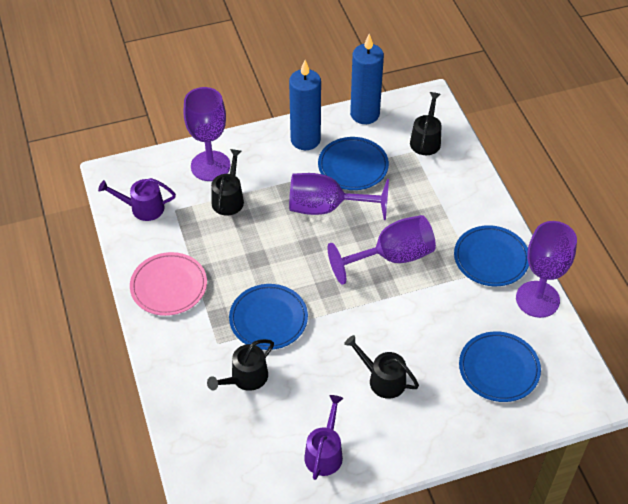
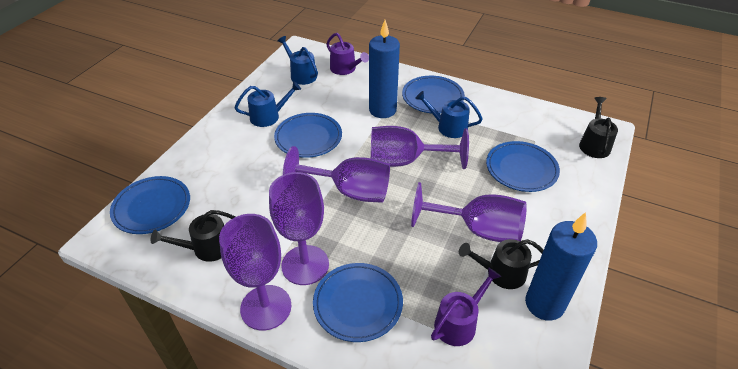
black watering can: [207,339,274,391] [211,149,244,216] [344,335,419,399] [410,92,442,155] = 4 -> [151,210,235,262] [459,239,544,289] [579,97,618,158] = 3
blue plate: [229,284,308,350] [318,137,389,190] [454,225,529,286] [459,331,541,402] = 4 -> [110,176,190,234] [274,113,342,158] [313,263,403,342] [402,76,465,113] [486,141,560,192] = 5
blue watering can: none = 0 -> [235,81,301,127] [278,36,318,85] [415,91,483,138] = 3
pink plate: [130,252,207,316] = 1 -> none = 0
purple goblet: [183,87,230,181] [289,173,389,220] [328,215,436,285] [516,221,577,318] = 4 -> [219,214,291,331] [269,172,329,285] [283,146,390,203] [371,126,469,169] [411,182,527,242] = 5

